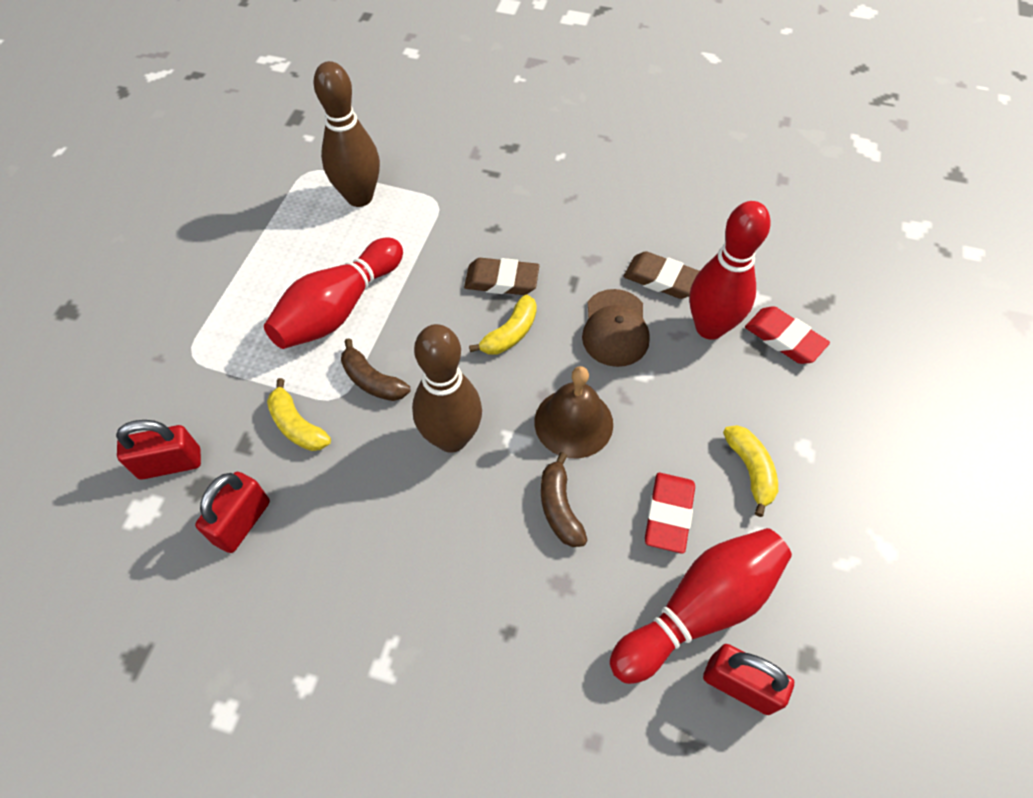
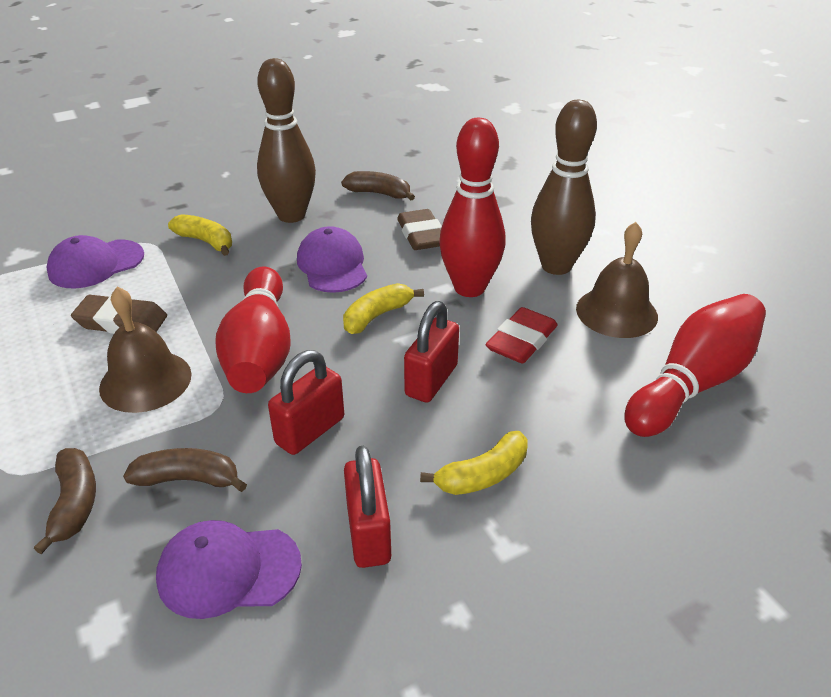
brown banana: [341,338,410,401] [541,452,588,547] = 2 -> [34,448,96,554] [123,448,247,492] [341,171,415,200] = 3
brown bell: [535,366,613,458] = 1 -> [99,287,192,413] [576,222,658,338] = 2
brown cap: [582,289,650,367] = 1 -> none = 0
purple cap: none = 0 -> [47,235,144,288] [156,520,302,619] [297,226,367,293] = 3
red eraser: [645,473,695,554] [745,306,830,364] = 2 -> [485,307,558,364] = 1

